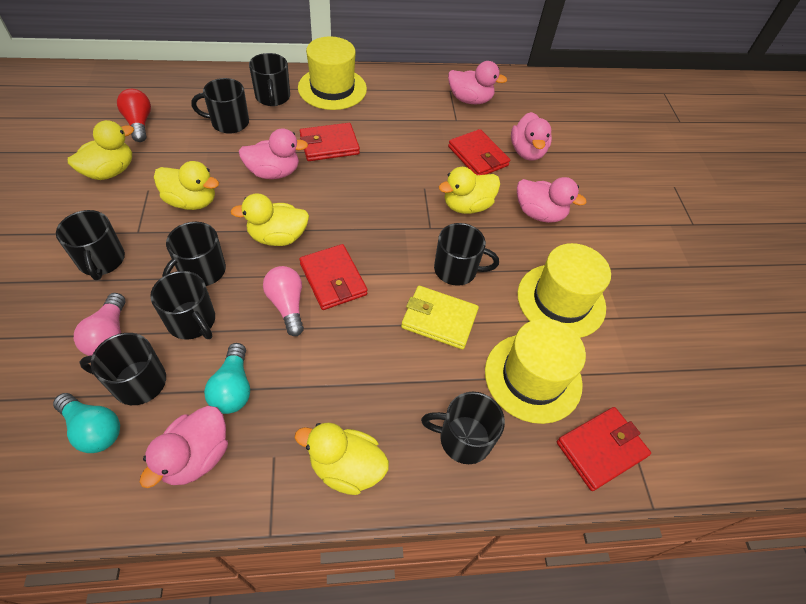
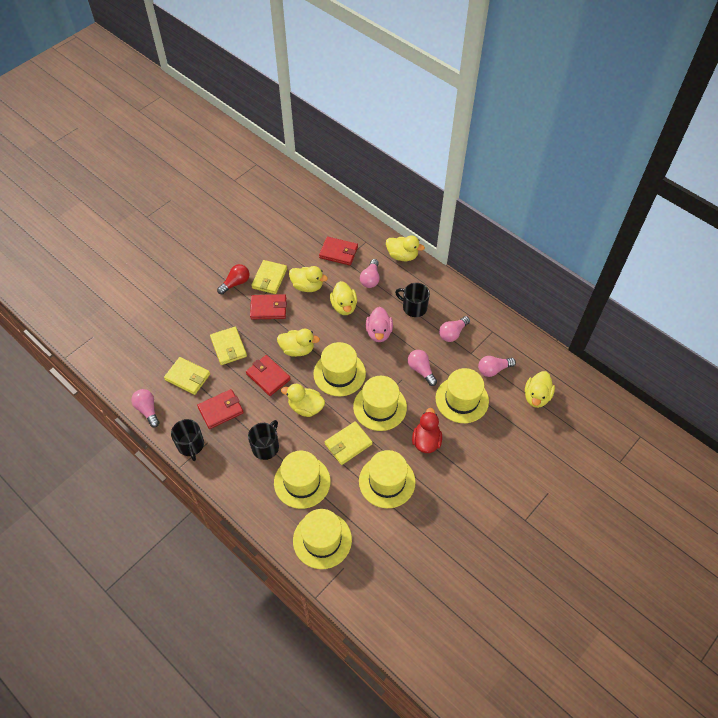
black mug: [56,210,125,280] [79,333,166,405] [150,271,215,340] [162,222,226,286] [191,78,249,134] [249,53,290,106] [421,392,505,464] [434,223,499,286] = 8 -> [171,419,204,461] [248,420,279,460] [395,283,430,317] = 3
pink duck: [139,406,228,488] [239,128,308,179] [448,61,507,104] [511,112,552,161] [517,177,587,223] = 5 -> [366,307,393,342] = 1
pink light bulb: [74,293,126,356] [263,266,304,336] = 2 -> [131,389,159,427] [360,259,380,288] [408,350,437,386] [439,316,470,342] [478,356,516,377] = 5
red duck: none = 0 -> [412,408,442,453] = 1
turquoise light bulb: [53,393,120,453] [204,343,250,414] = 2 -> none = 0
yellow duck: [68,120,134,180] [154,161,219,210] [230,193,309,246] [295,422,389,495] [439,167,500,214] = 5 -> [277,329,320,357] [281,384,325,417] [289,266,328,292] [330,281,357,315] [386,235,425,261] [525,371,555,408] = 6
yellow hat: [298,36,367,110] [485,318,586,424] [517,243,611,338] = 3 -> [274,451,331,509] [293,509,352,569] [313,342,366,396] [353,376,407,431] [359,450,416,508] [436,368,489,423] = 6
yellow wallet: [401,286,479,349] = 1 -> [164,357,210,395] [210,327,247,365] [251,260,287,294] [325,421,372,465] = 4

